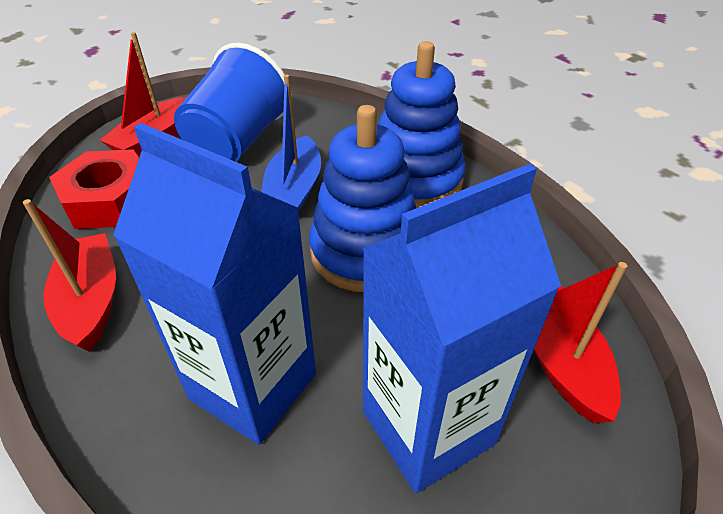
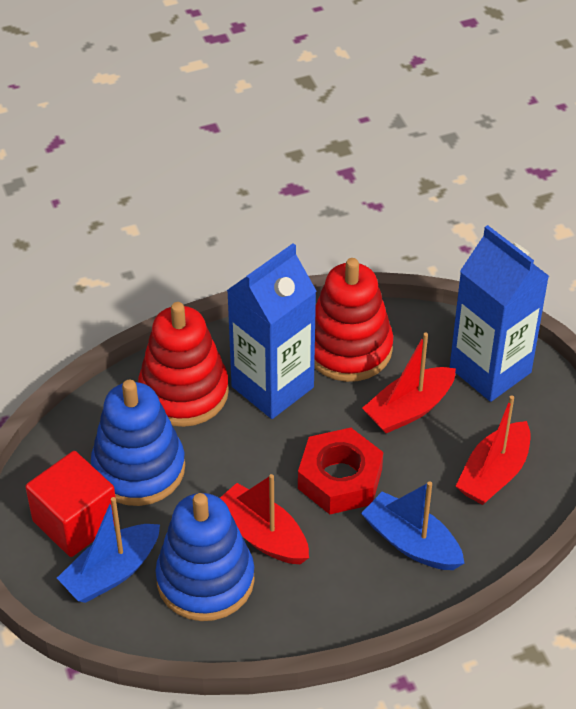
blue boat: [261,74,321,213] = 1 -> [57,497,160,603] [361,481,464,570] = 2
blue cup: [174,43,292,162] = 1 -> none = 0
red cube: none = 0 -> [25,451,116,557] = 1
red stacking toy: none = 0 -> [138,302,229,427] [314,258,393,382] = 2

